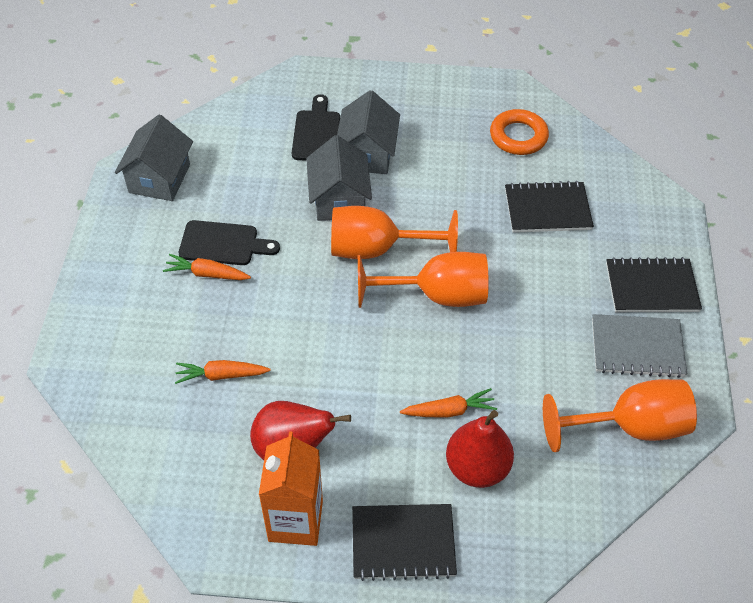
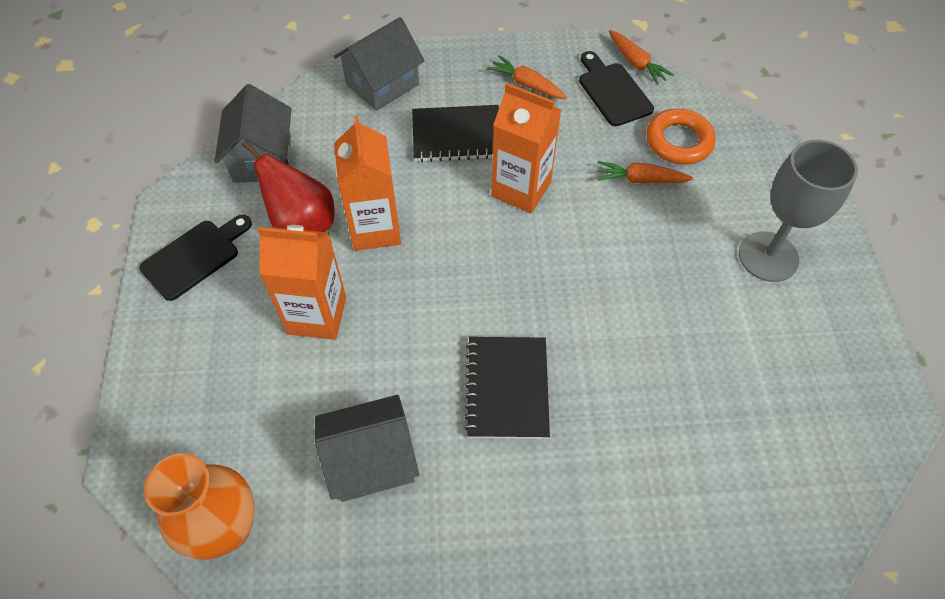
black notebook: [352,504,457,581] [505,181,594,233] [606,257,702,312] = 3 -> [412,105,499,162] [465,337,550,439] = 2
grey goblet: none = 0 -> [739,140,858,282] = 1
grey notebook: [592,314,687,378] = 1 -> none = 0
orange carton: [259,431,323,546] = 1 -> [258,225,346,340] [334,116,401,251] [491,83,561,213] = 3
orange goblet: [331,206,458,259] [358,252,489,308] [543,379,697,452] = 3 -> none = 0
orange vase: none = 0 -> [144,453,255,560] = 1
red pear: [250,401,351,460] [446,410,514,488] = 2 -> [242,140,335,232] = 1

